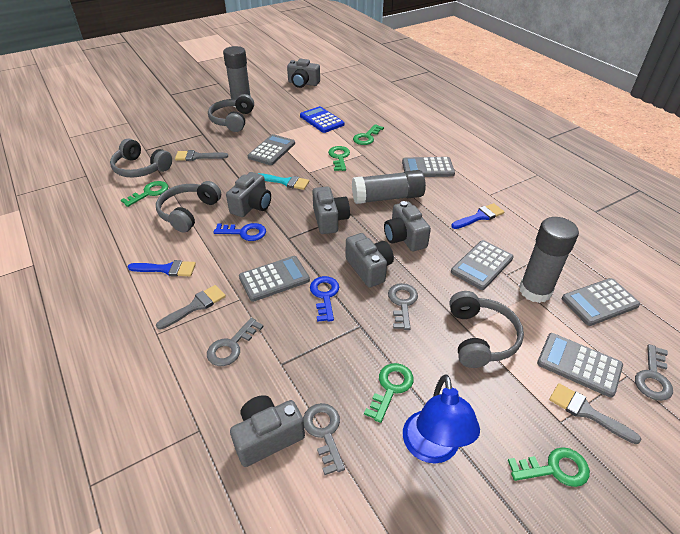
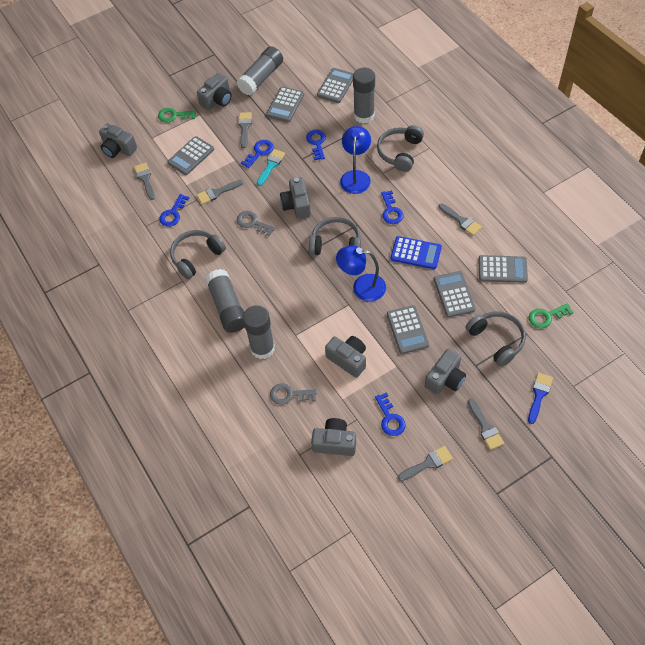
blue brush: [128,260,196,277] [451,203,504,229] = 2 -> [528,373,553,424] = 1
blue key: [214,223,266,241] [310,276,339,322] = 2 -> [159,194,189,227] [241,140,274,168] [306,130,326,160] [375,392,406,436] [381,190,403,224] = 5
blue lamp: [403,374,480,463] = 1 -> [336,245,386,302] [340,126,371,194] = 2
green key: [121,181,168,207] [328,146,350,171] [353,124,384,145] [364,363,414,423] [508,447,590,487] = 5 -> [158,108,196,123] [529,303,573,328] = 2
grey brush: [156,285,226,329] [175,150,228,161] [549,383,641,444] = 3 -> [134,163,155,200] [197,180,243,205] [238,112,252,148] [398,446,453,481] [439,203,482,236] [468,399,504,450] = 6
grey glue stick: [223,46,251,107] [352,170,426,204] [519,217,579,303] = 3 -> [205,269,244,333] [236,46,283,96] [243,305,275,359] [353,68,375,123] = 4
grey key: [207,318,264,366] [303,403,345,475] [388,283,418,330] [635,344,673,401] = 4 -> [237,211,275,236] [270,383,317,405] = 2

